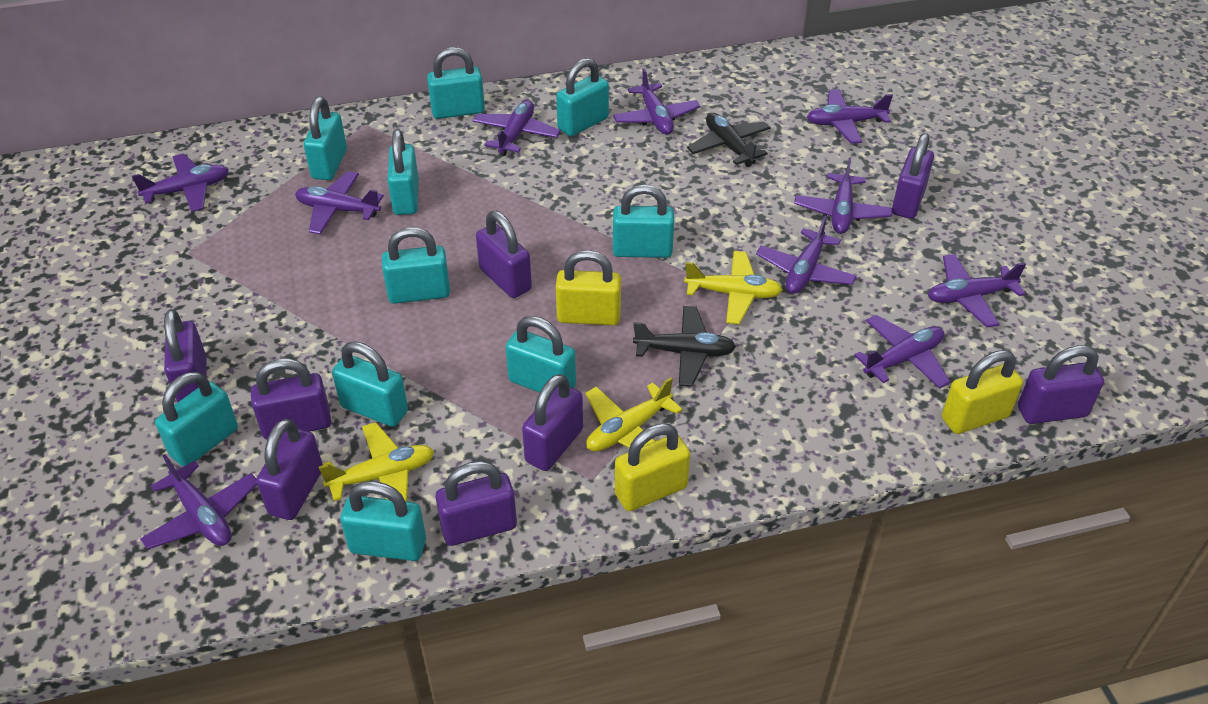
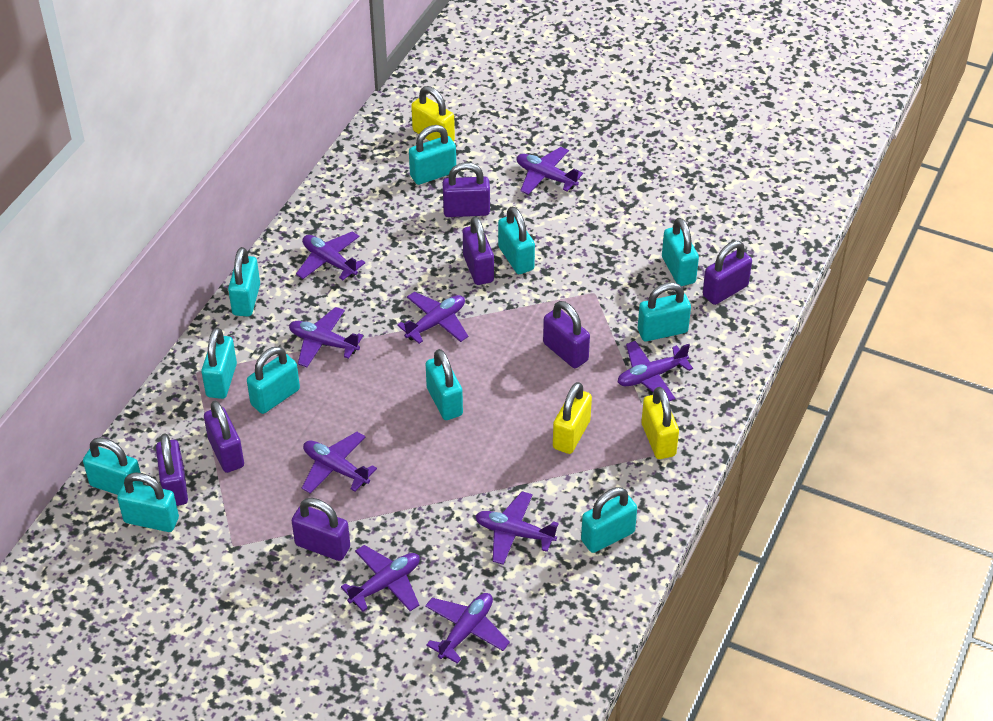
black plane: [633,306,736,387] [687,113,770,167] = 2 -> none = 0
purple padlock: [164,309,207,403] [251,358,331,440] [256,419,323,520] [435,461,517,546] [476,211,532,298] [522,374,583,471] [892,133,934,219] [1018,345,1104,424] = 8 -> [156,433,188,506] [204,401,244,473] [292,498,350,561] [443,162,490,217] [463,216,494,285] [543,301,590,368] [703,241,752,305] = 7
purple plane: [132,153,229,212] [140,454,257,550] [295,171,383,234] [473,100,561,156] [613,68,700,135] [756,216,857,294] [794,157,892,234] [807,89,893,144] [854,315,950,388] [928,254,1026,327] = 10 -> [289,307,363,367] [296,231,365,280] [302,432,377,494] [341,545,420,612] [397,292,468,344] [425,593,510,664] [475,491,559,565] [517,147,583,195] [618,341,693,401] = 9
turquoise padlock: [155,372,238,467] [304,97,347,180] [332,341,408,427] [340,481,426,561] [382,227,450,304] [387,129,419,215] [427,47,485,119] [506,316,576,392] [556,58,609,136] [613,185,674,258] = 10 -> [83,437,143,495] [117,472,179,532] [201,327,237,399] [228,247,260,317] [247,347,300,414] [409,125,456,185] [426,349,463,420] [498,206,535,274] [581,487,637,553] [638,282,691,341] [662,218,699,286] = 11
yellow plane: [319,422,434,502] [585,377,683,452] [684,251,783,324] = 3 -> none = 0

